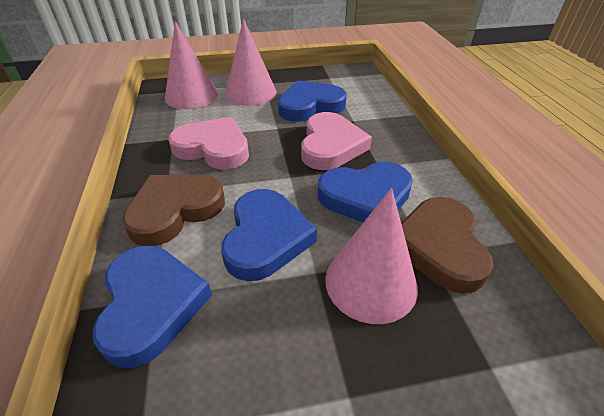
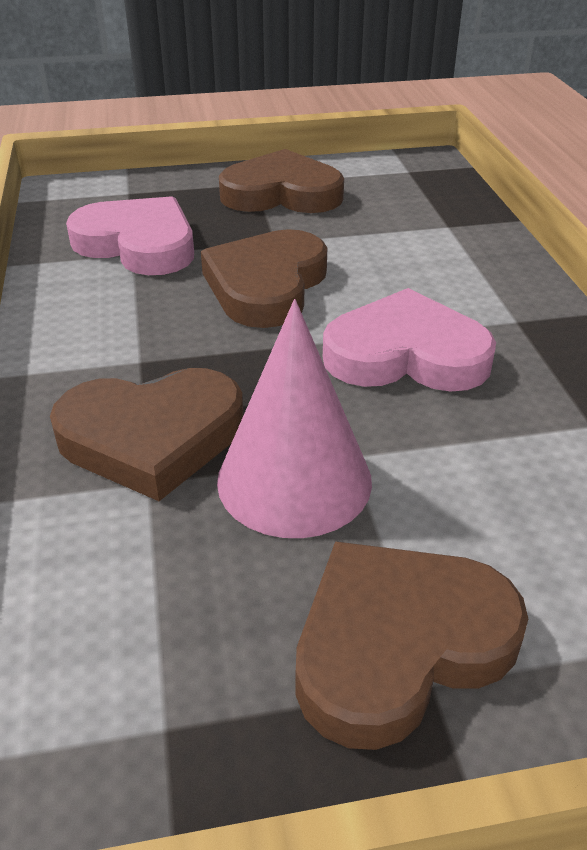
blue heart: [93,246,212,368] [221,189,317,281] [278,80,347,122] [318,162,413,222] = 4 -> none = 0
brown heart: [122,175,225,246] [401,197,494,294] = 2 -> [50,368,244,501] [201,229,327,328] [219,149,344,213] [296,541,528,750] = 4
pink cone: [165,21,218,109] [225,18,277,106] [325,188,418,324] = 3 -> [217,299,372,538] = 1

